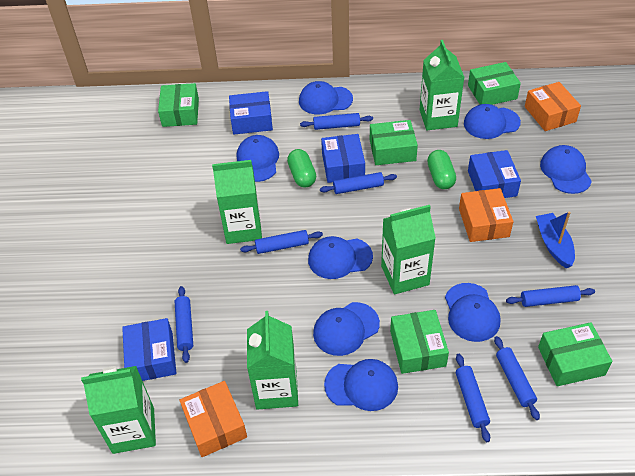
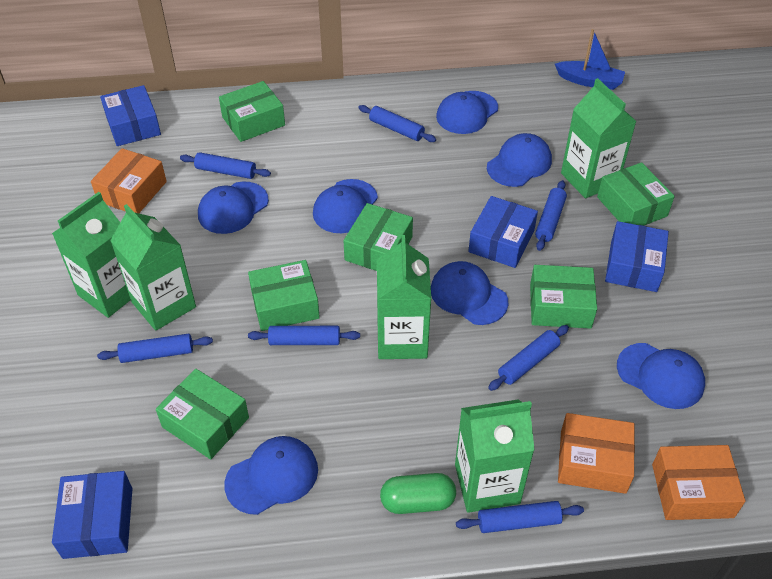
blue cap: [237,135,279,182] [299,81,353,114] [308,236,373,279] [313,302,380,356] [324,359,398,411] [445,283,500,342] [464,104,521,139] [540,145,592,194] = 8 -> [198,182,269,234] [224,436,318,515] [313,179,378,233] [431,261,508,325] [436,91,498,134] [487,133,552,187] [617,343,705,409] = 7
green box: [158,83,199,127] [370,120,418,165] [390,310,449,374] [468,62,521,105] [538,322,612,386] = 5 -> [156,369,249,460] [219,81,285,142] [248,260,320,331] [344,203,413,271] [530,265,597,329] [597,162,675,226] = 6
green capsule: [287,149,316,188] [427,150,456,189] = 2 -> [380,473,456,514] = 1

